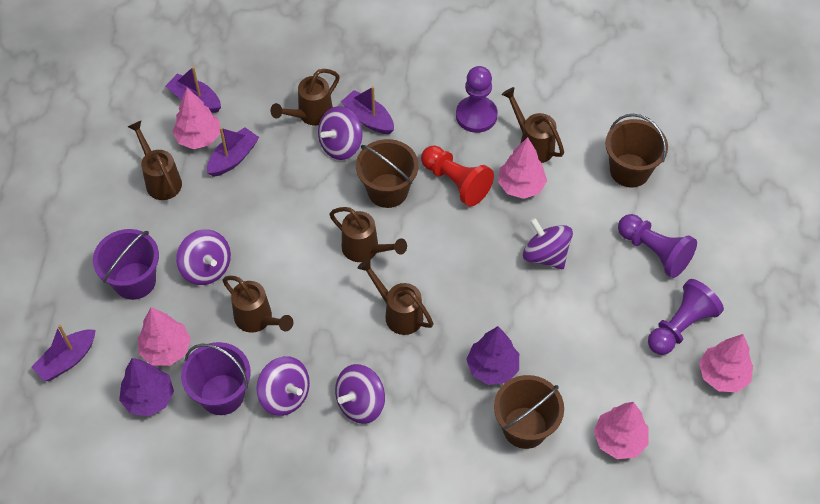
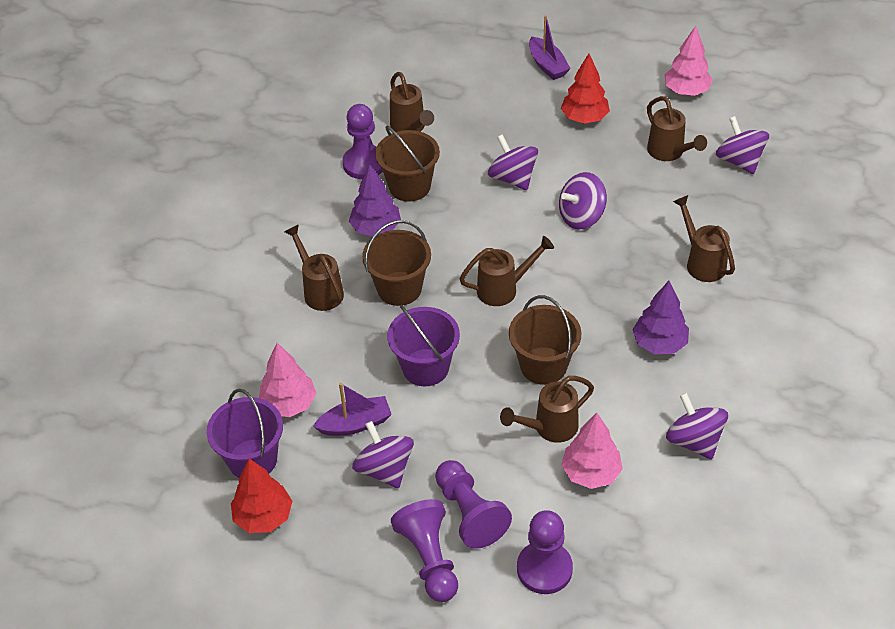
pink tree: [138,307,191,366] [172,88,220,149] [498,137,547,199] [594,402,649,459] [699,334,753,392] = 5 -> [259,343,317,417] [561,413,623,489] [664,26,713,96] = 3
purple boat: [32,324,96,382] [165,66,221,113] [207,127,259,177] [341,86,394,134] = 4 -> [313,383,392,436] [529,15,571,80] = 2
purple pawn: [456,66,498,133] [618,214,697,278] [648,279,724,355] = 3 -> [342,104,383,179] [391,499,458,602] [435,460,512,549] [517,510,573,594] = 4
red pawn: [421,145,494,207] = 1 -> none = 0
red tree: none = 0 -> [231,458,292,533] [561,53,610,124] = 2

